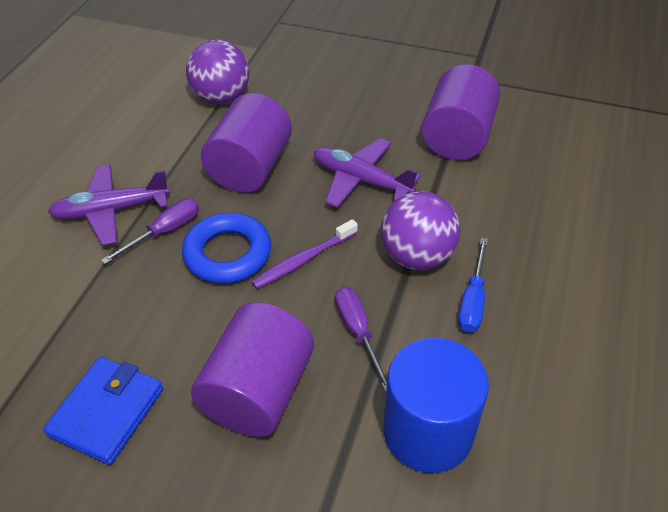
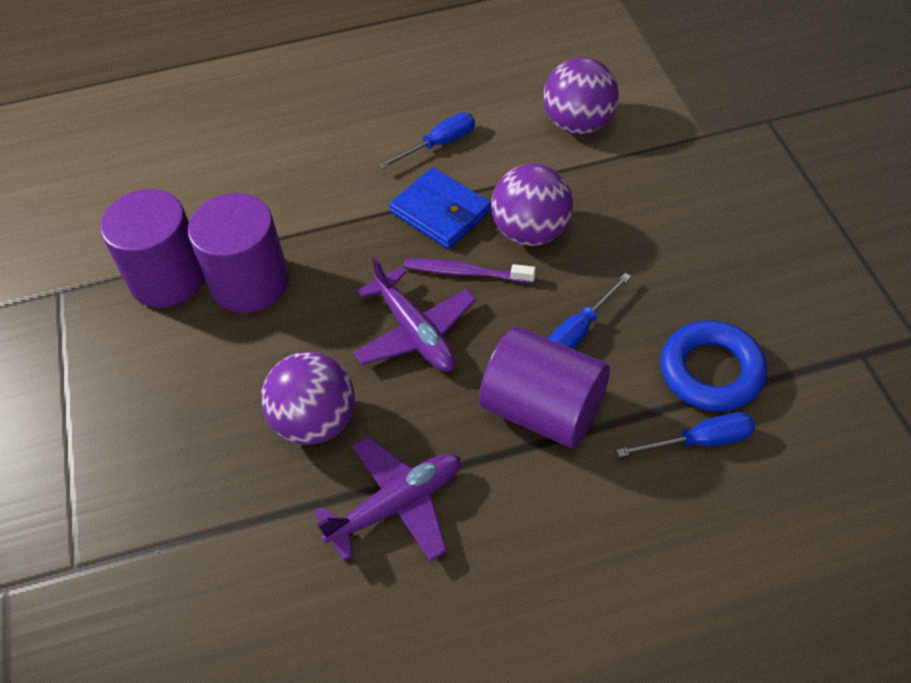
blue cylinder: [383,338,489,473] = 1 -> none = 0
blue screwdriver: [458,238,488,333] = 1 -> [378,113,475,169] [548,273,631,349] [617,412,755,457] = 3
purple ball: [186,39,249,104] [381,191,461,270] = 2 -> [261,352,355,445] [491,164,573,246] [543,57,619,135] = 3
purple screwdriver: [101,198,199,264] [335,287,387,392] = 2 -> none = 0

